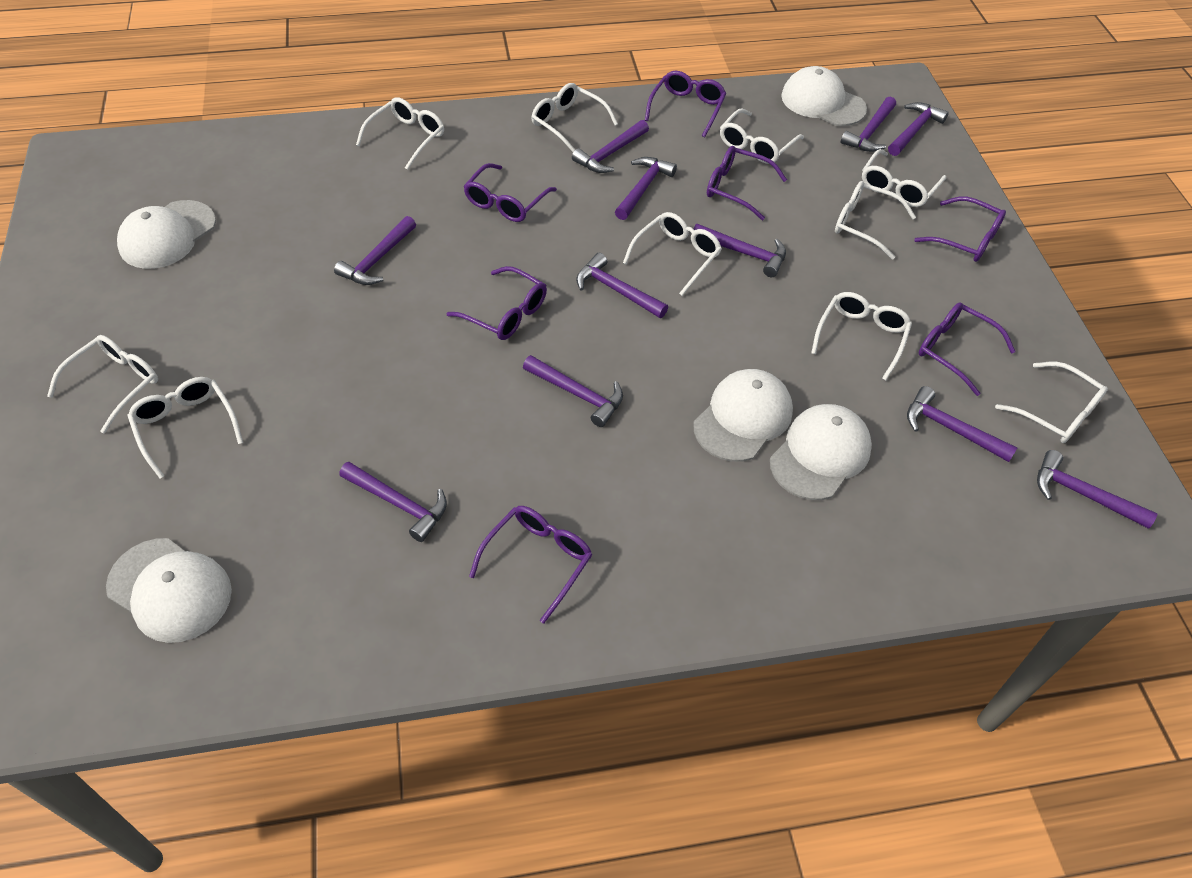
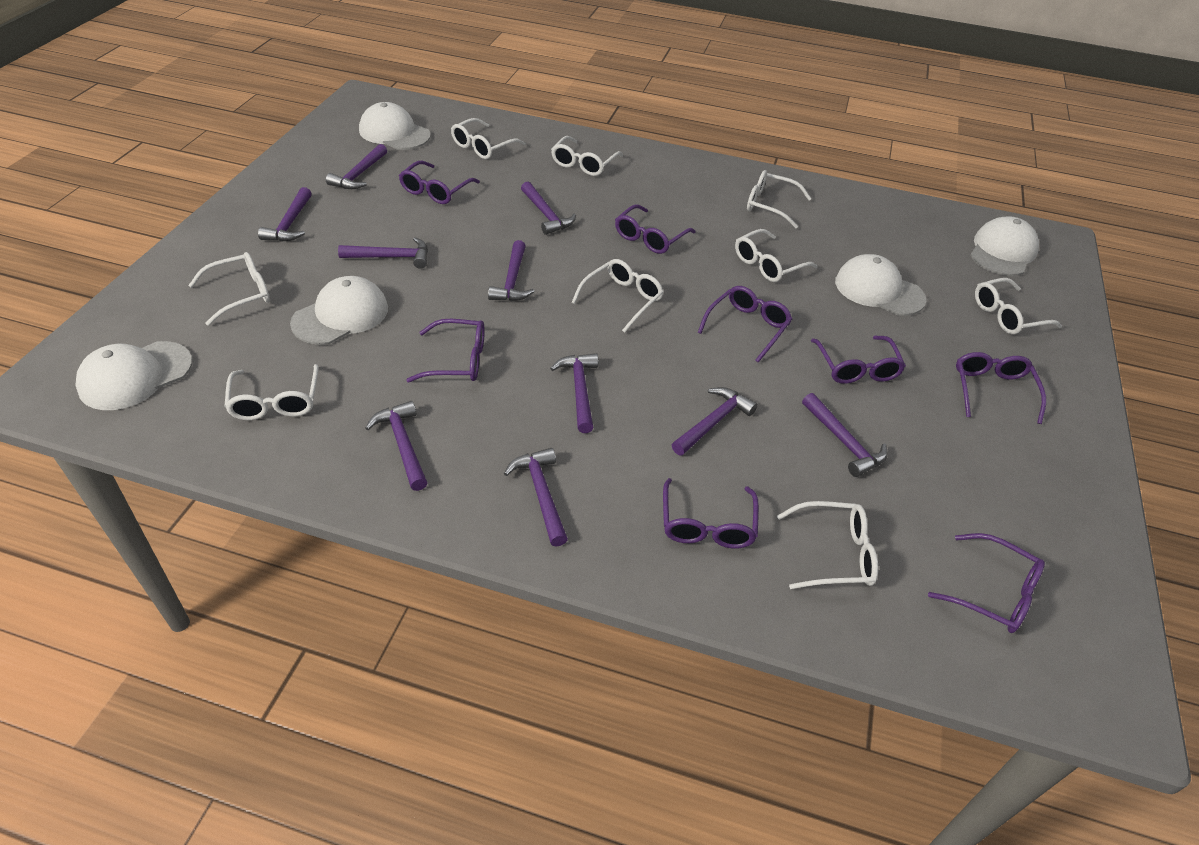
purple glasses: [447,266,547,340] [463,163,557,222] [469,506,593,624] [645,71,726,137] [707,146,787,220] [914,197,1006,262] [919,302,1016,396] = 7 -> [399,161,480,204] [406,319,485,382] [615,204,696,254] [663,478,759,549] [698,286,792,363] [811,336,906,384] [928,533,1045,633] [956,352,1046,424] = 8
purple hammer: [334,216,416,285] [339,462,447,542] [523,355,623,427] [572,120,649,173] [576,253,668,318] [615,157,677,220] [694,224,786,277] [841,97,896,152] [888,102,949,156] [907,386,1017,462] [1037,450,1157,529] = 11 -> [258,187,312,242] [326,144,387,189] [338,237,428,269] [365,401,428,491] [488,240,535,301] [504,448,568,547] [521,182,576,235] [550,353,598,433] [672,387,758,456] [802,393,888,477] = 10
white glasses: [47,335,158,434] [127,377,243,479] [356,97,444,170] [531,83,618,152] [623,212,722,296] [720,108,804,164] [811,292,912,381] [835,181,916,259] [862,149,946,207] [995,362,1108,443] = 10 -> [188,252,270,326] [224,364,319,420] [451,118,526,159] [551,136,623,176] [571,259,664,333] [735,229,818,282] [747,170,812,228] [777,501,878,589] [975,278,1062,334] = 9

